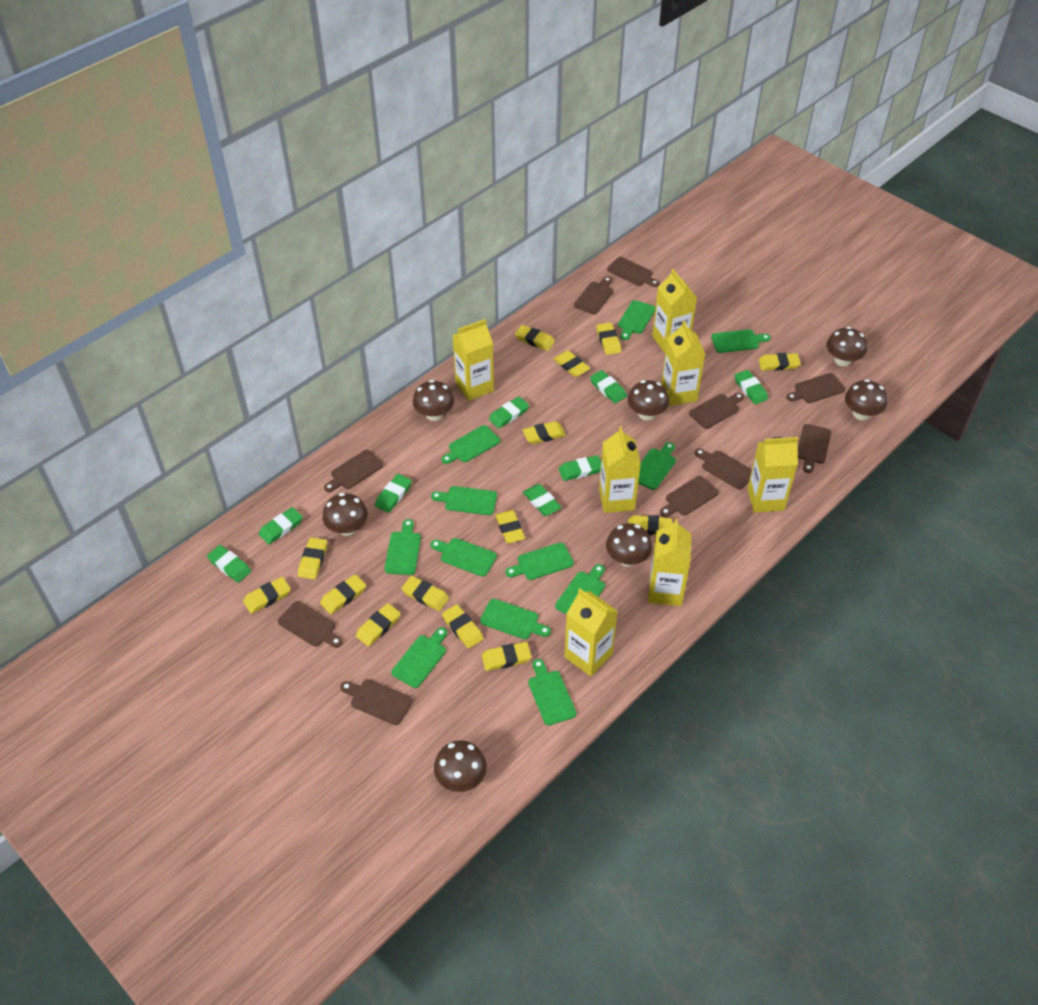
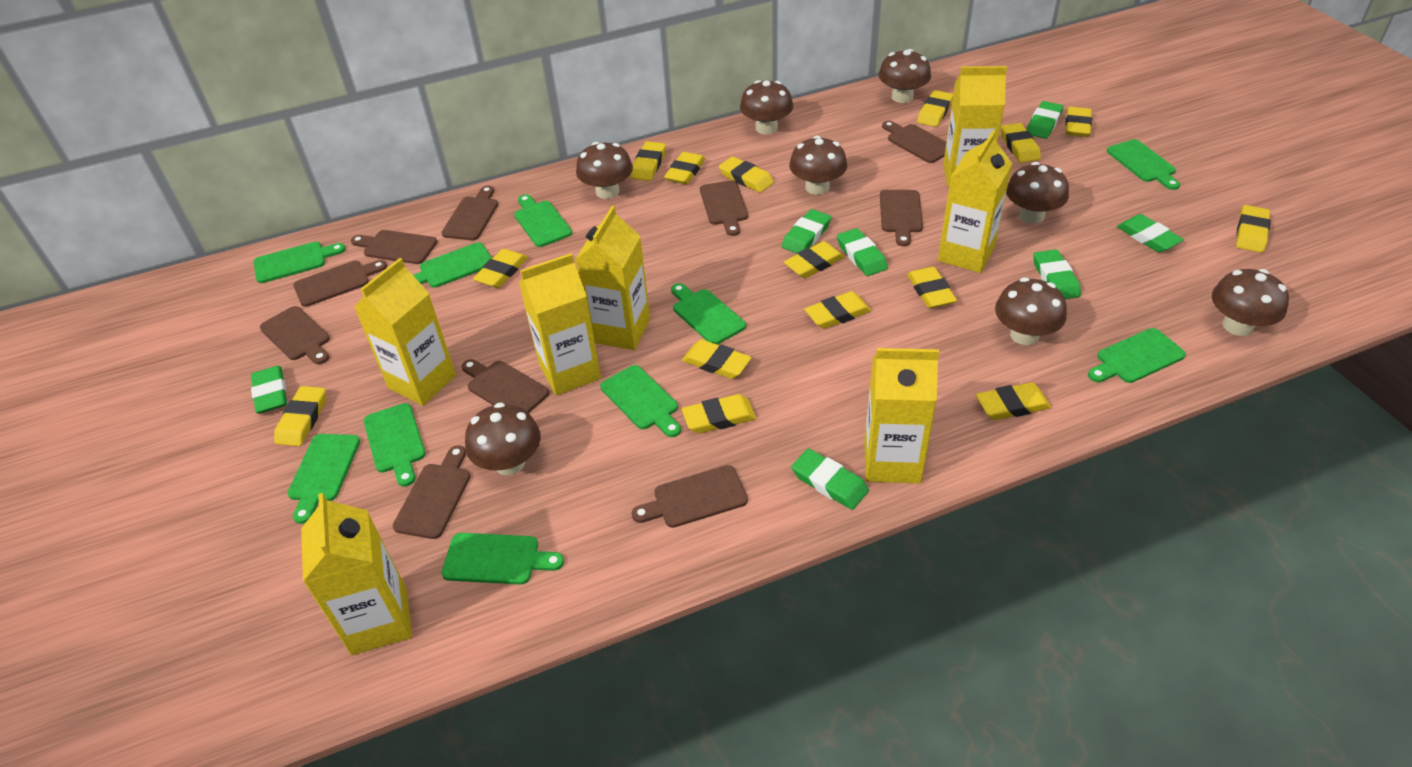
brown mushroom: [322,493,368,536] [413,380,454,421] [434,740,487,792] [606,523,652,567] [628,380,669,420] [826,327,867,366] [845,379,887,420] = 7 -> [465,403,541,475] [576,142,633,199] [740,80,793,134] [789,136,847,195] [878,49,931,103] [995,278,1067,345] [1006,162,1069,224] [1212,269,1289,336] = 8
green cutting board: [385,519,421,575] [392,627,447,688] [430,538,497,577] [431,486,497,515] [442,425,500,464] [480,599,551,639] [506,542,574,580] [528,659,576,725] [555,564,605,615] [618,300,655,340] [638,442,676,490] [711,329,771,353] = 12 -> [254,242,346,283] [287,434,360,524] [364,403,426,487] [413,242,493,288] [441,533,564,585] [514,194,572,247] [600,365,681,437] [671,283,746,345] [1088,328,1186,383] [1107,139,1180,190] = 10
green eraser: [207,545,251,583] [259,507,303,545] [375,474,412,513] [489,397,529,428] [523,484,562,516] [559,455,601,481] [590,370,627,403] [735,370,768,404] = 8 -> [251,366,287,414] [781,209,831,253] [791,448,869,510] [837,228,888,276] [1026,101,1063,139] [1033,249,1081,299] [1117,214,1184,252] = 7
yellow eraser: [243,577,291,614] [298,537,327,579] [320,574,366,614] [356,603,401,647] [401,576,449,611] [442,604,484,649] [482,642,532,671] [495,510,525,543] [515,325,555,351] [523,421,566,444] [553,350,590,377] [596,322,621,355] [628,515,672,536] [759,353,801,371] = 14 -> [274,386,326,446] [473,249,528,288] [630,141,666,181] [664,152,705,184] [682,339,752,379] [682,394,756,433] [719,156,774,193] [784,241,845,278] [805,291,871,329] [907,267,957,308] [917,90,953,127] [976,382,1051,420] [1001,123,1041,163] [1065,107,1092,137] [1236,205,1271,253] = 15

